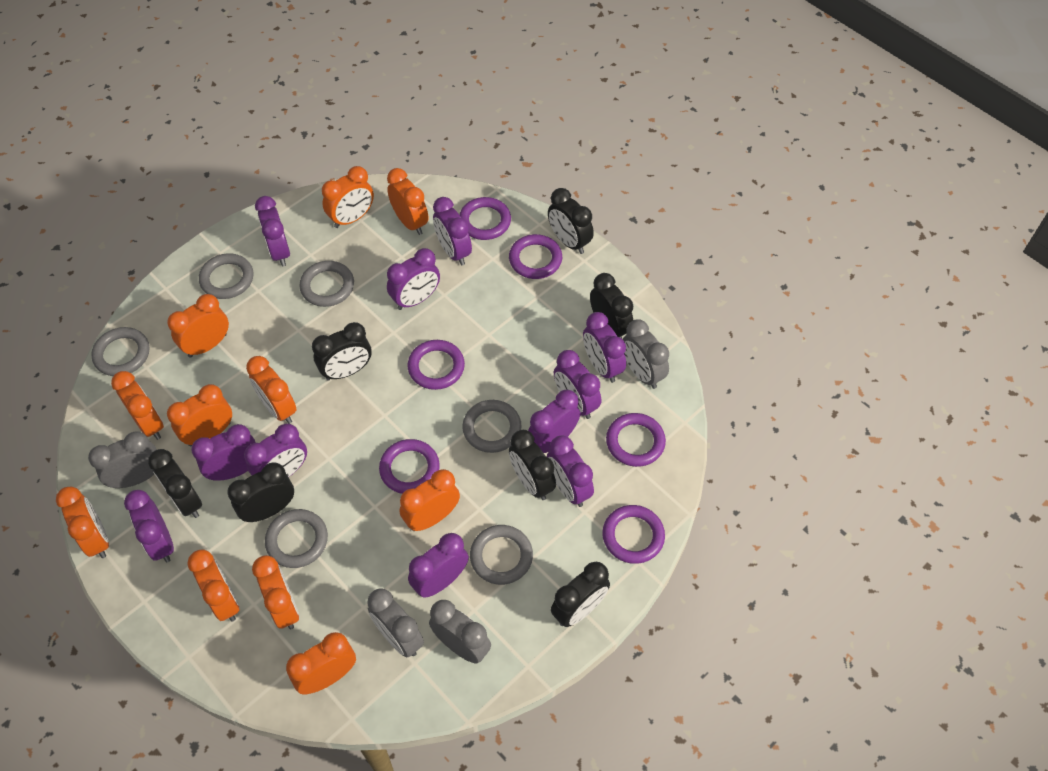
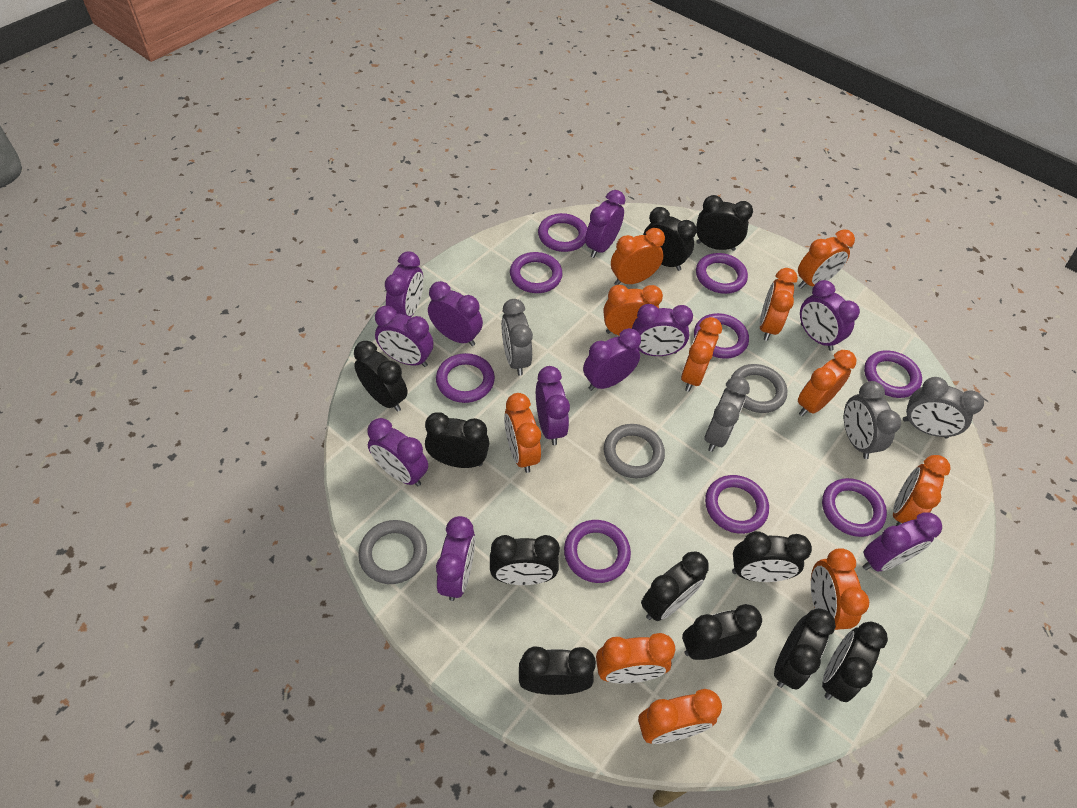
black clock: [148,449,202,518] [227,463,294,522] [312,322,372,381] [509,430,556,500] [548,188,594,254] [551,562,610,627] [590,273,633,339] = 7 -> [354,341,408,412] [425,412,489,468] [490,535,560,585] [519,646,596,695] [641,551,709,621] [643,207,697,271] [682,604,762,660] [696,195,753,251] [732,531,812,582] [774,608,836,689] [822,621,888,702] = 11
grey ring: [91,327,149,376] [199,253,253,299] [265,509,328,568] [299,261,354,307] [462,400,522,453] [470,525,533,585] = 6 -> [358,520,427,584] [604,424,665,478] [731,364,788,413] = 3
purple ring: [379,439,440,494] [407,340,465,390] [459,197,511,240] [509,234,562,279] [602,505,665,564] [606,413,666,467] = 6 -> [436,353,495,403] [510,252,563,293] [538,213,587,252] [564,520,631,583] [694,313,749,359] [696,253,748,294] [705,475,769,534] [822,478,887,537] [864,350,922,398] = 9

